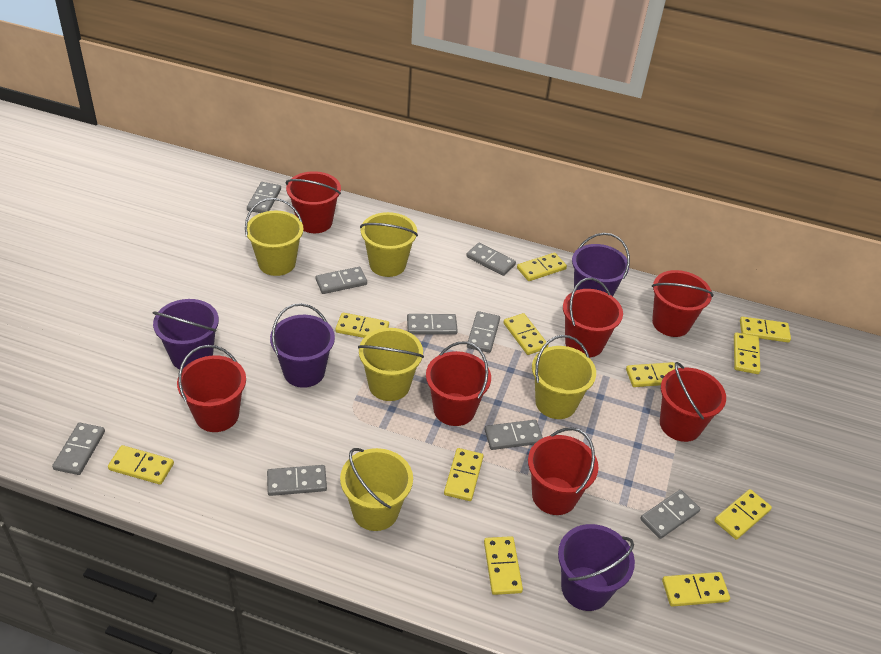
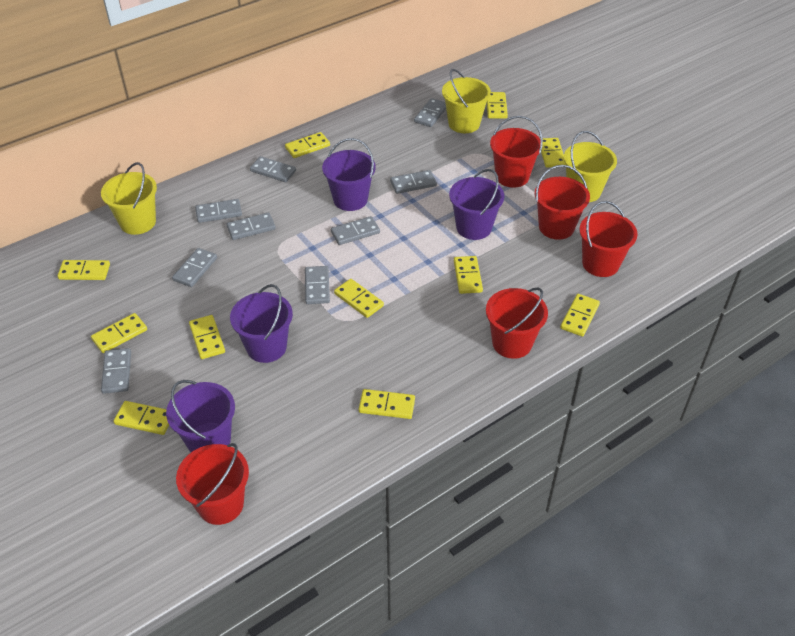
red bucket: [177,345,246,432] [286,171,341,233] [426,342,491,426] [528,427,599,515] [563,278,623,357] [652,270,714,337] [660,362,726,442] = 7 -> [176,443,249,525] [486,287,548,359] [490,116,543,188] [535,165,590,240] [579,201,638,277] = 5
yellow bucket: [245,198,304,276] [340,448,413,531] [358,328,424,401] [360,212,418,277] [532,335,596,419] = 5 -> [101,162,157,235] [442,69,491,133] [564,131,617,202] = 3

